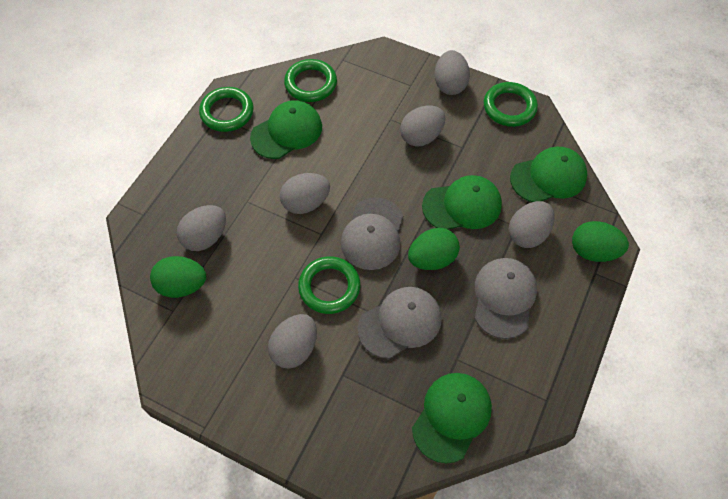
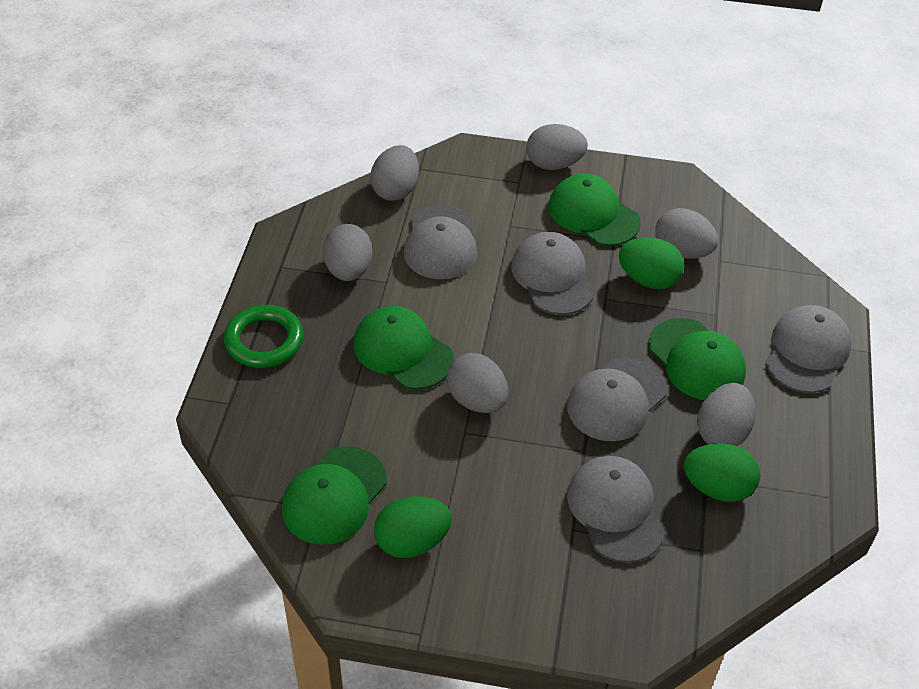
green ring: [199,87,254,132] [284,59,337,102] [298,256,360,314] [484,82,538,127] = 4 -> [224,305,303,368] = 1
grey cap: [341,197,403,270] [358,287,442,359] [475,258,537,339] = 3 -> [404,205,477,279] [511,232,595,315] [567,357,667,441] [567,456,665,563] [765,305,852,393] = 5

